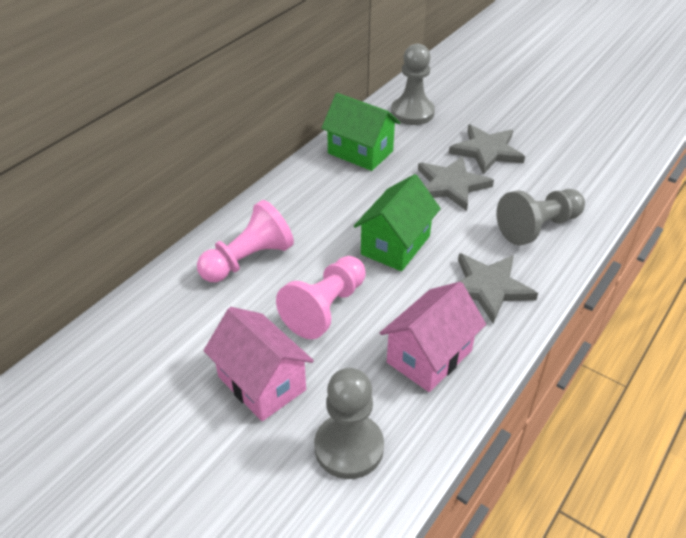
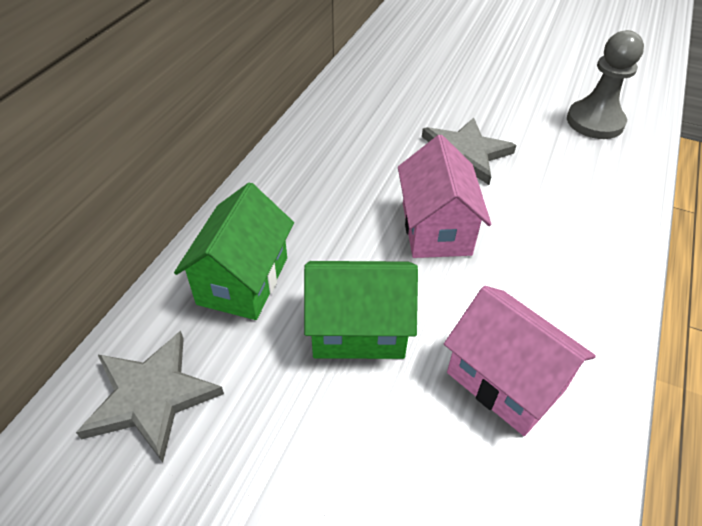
grey pawn: [314,368,384,479] [391,44,435,125] [496,189,585,245] = 3 -> [567,30,644,139] = 1
grey star: [418,156,494,211] [449,124,525,174] [458,253,538,323] = 3 -> [76,331,224,462] [422,118,516,185] = 2
pink pawn: [197,200,294,282] [276,256,366,339] = 2 -> none = 0

